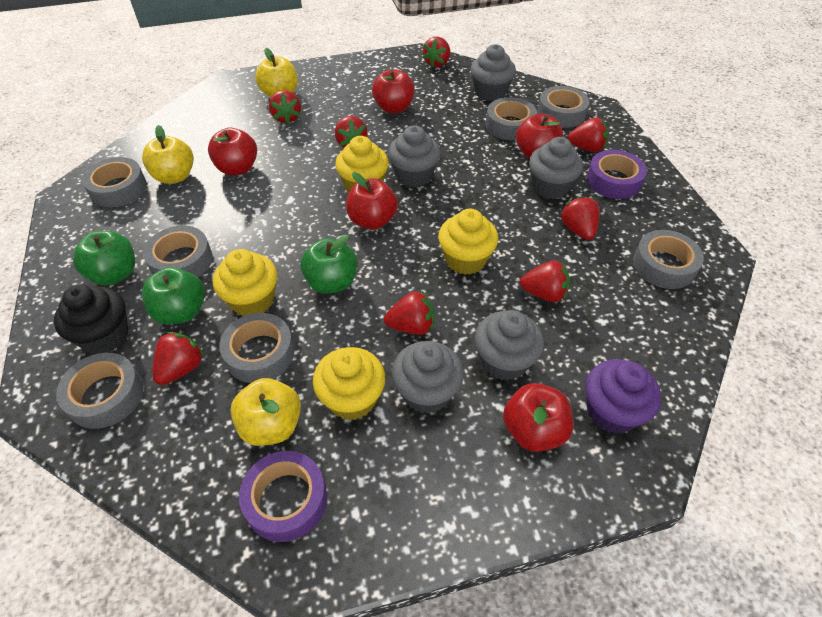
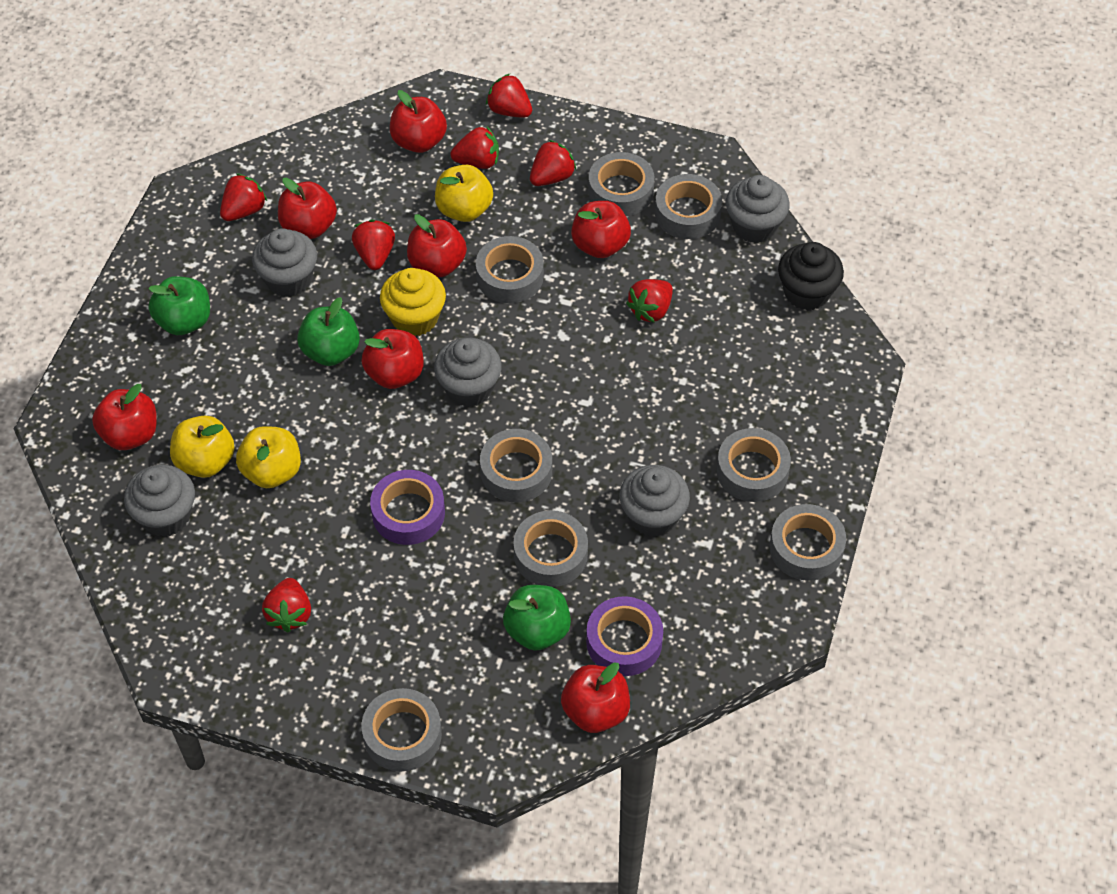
grey tape: [56,353,144,429] [82,157,147,207] [143,226,213,277] [219,313,295,383] [486,97,537,140] [538,86,589,128] [633,230,704,289] = 7 -> [362,688,442,771] [476,236,544,303] [480,429,552,502] [513,510,588,587] [588,152,654,216] [655,174,722,239] [717,428,791,502] [770,504,846,581] = 8
purple cupcake: [585,359,661,434] = 1 -> none = 0
red apple: [208,128,257,176] [346,172,398,230] [372,69,414,113] [503,383,573,452] [516,113,563,159] = 5 -> [92,384,157,450] [278,178,337,239] [361,329,424,389] [390,90,447,153] [407,214,467,277] [561,663,630,733] [571,201,631,258] = 7
red strawberry: [152,332,205,385] [269,90,301,124] [335,116,368,148] [384,291,434,335] [422,36,450,68] [520,260,570,302] [560,196,600,240] [567,118,608,152] = 8 -> [220,173,267,221] [262,578,311,632] [352,220,395,270] [450,127,499,169] [486,74,532,118] [530,140,576,186] [626,279,673,323] = 7
yellow cupcake: [213,249,277,316] [313,347,385,420] [335,136,389,192] [438,209,498,275] = 4 -> [380,268,446,336] = 1

